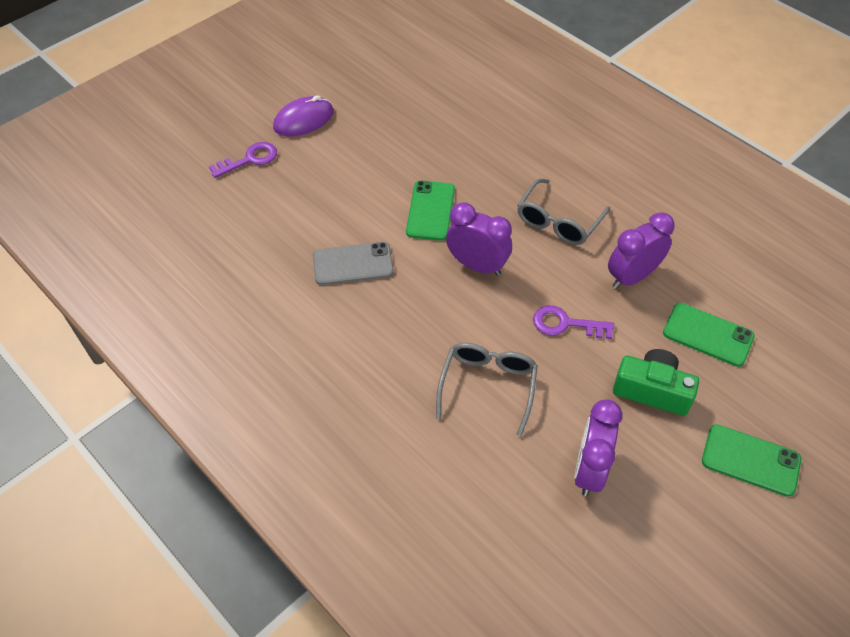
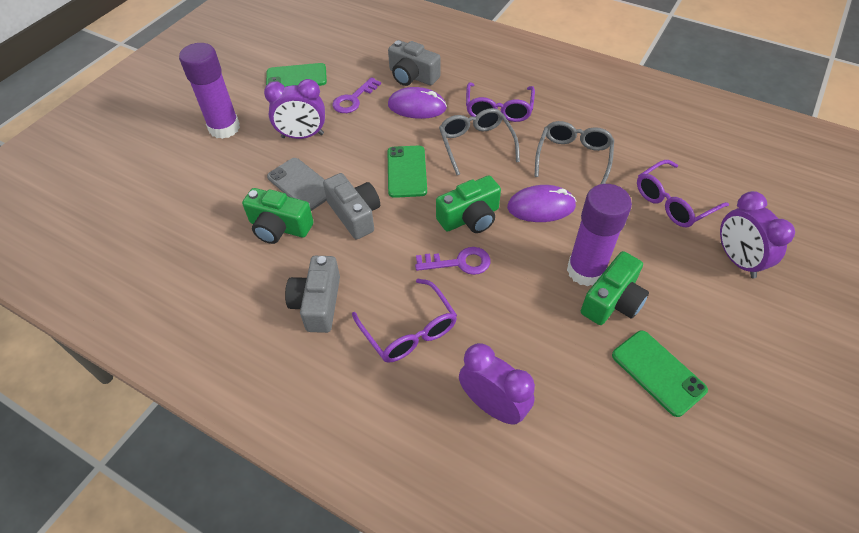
green camera: [613,349,699,416] = 1 -> [242,188,314,244] [436,175,501,233] [581,251,649,325] = 3
grey camera: none = 0 -> [285,256,340,333] [323,173,380,239] [388,40,441,86] = 3
purple glasses: none = 0 -> [352,279,457,363] [466,82,535,122] [637,160,729,227] = 3
purple glue stick: none = 0 -> [179,43,240,139] [567,184,632,287] = 2
purple mouse: [273,95,334,136] = 1 -> [388,87,447,119] [507,185,576,222] = 2

